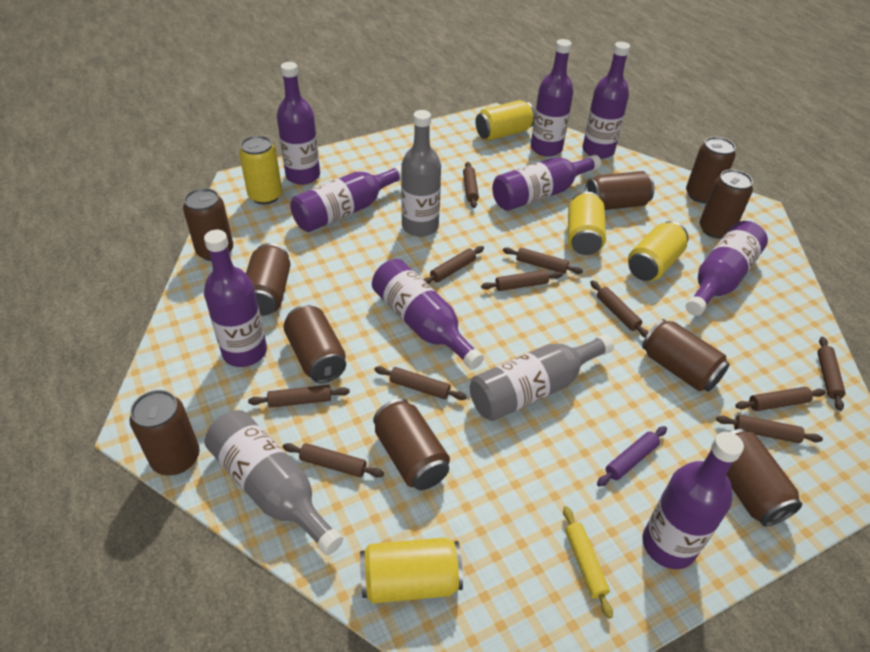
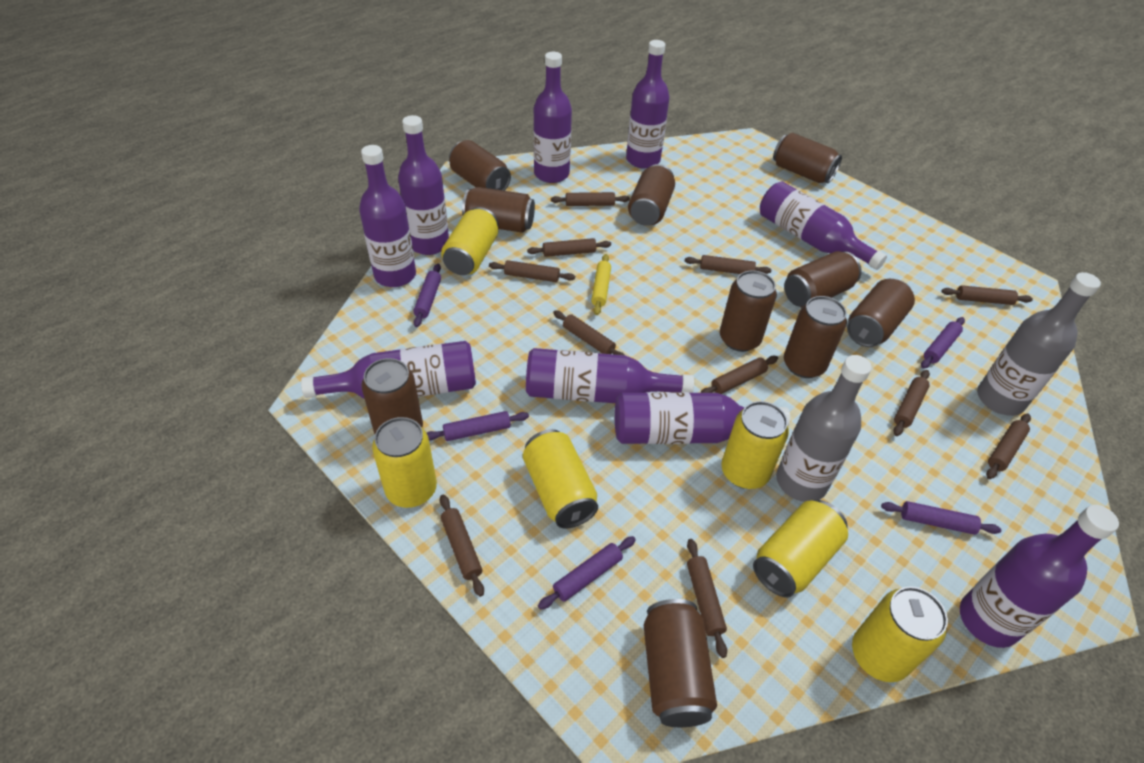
grey bottle: [205,410,343,555] [401,110,441,237] [470,334,614,421] = 3 -> [776,355,872,502] [977,272,1101,416] = 2
purple rolling pin: [597,426,667,487] = 1 -> [413,264,441,327] [427,411,529,441] [538,536,636,610] [881,501,1001,535] [921,317,965,369] = 5
yellow can: [239,135,282,204] [360,538,463,604] [475,100,535,141] [568,192,606,255] [628,221,689,281] = 5 -> [372,417,437,508] [441,207,499,275] [523,429,598,529] [721,401,789,489] [753,500,848,598] [852,586,948,682] = 6

